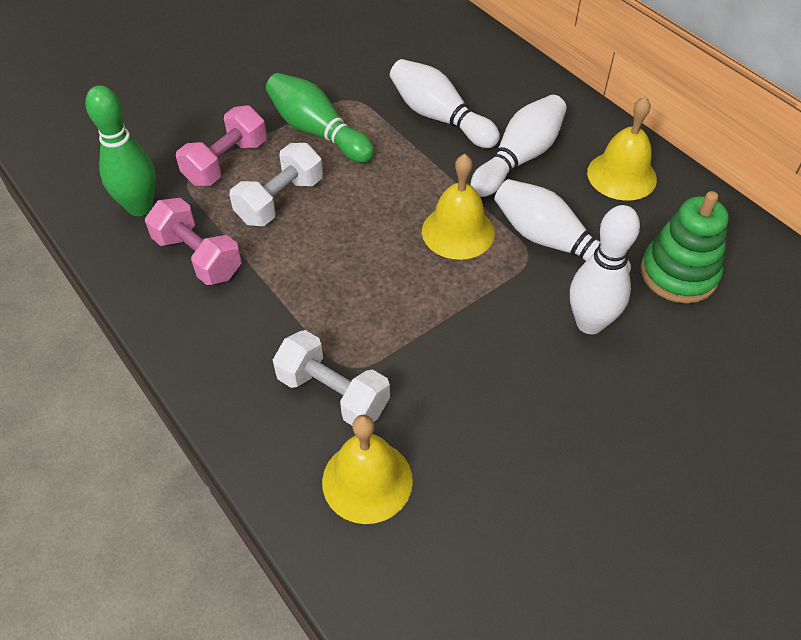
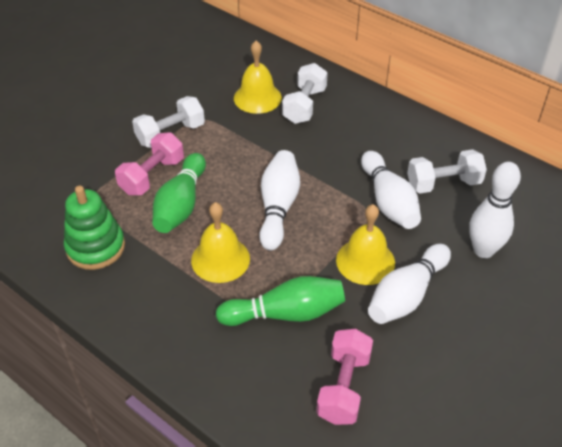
white dumbbell: [229,143,323,226] [273,330,390,425] = 2 -> [132,96,205,148] [282,63,328,124] [407,149,487,194] = 3

